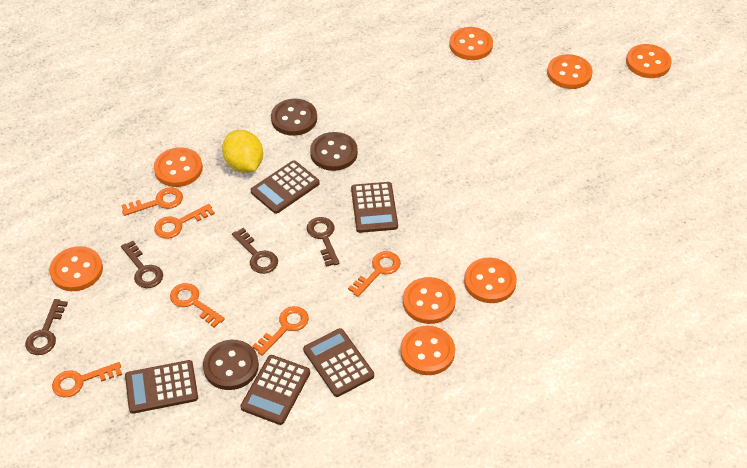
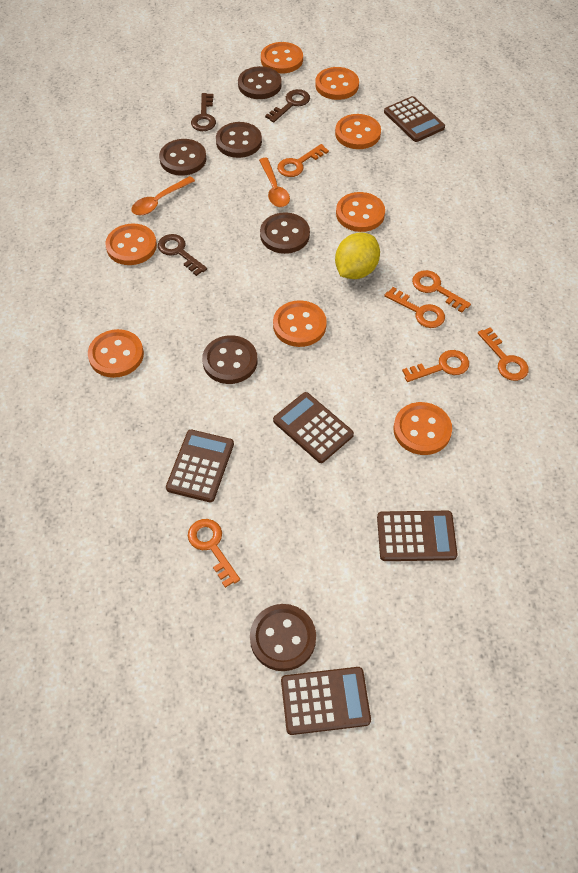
brown button: [203,340,259,390] [271,99,317,136] [310,132,358,171] = 3 -> [159,139,206,176] [202,335,257,384] [216,122,262,158] [238,66,282,99] [250,604,316,671] [260,212,310,254] = 6
brown key: [25,299,68,355] [121,241,163,288] [232,228,278,274] [307,217,340,267] = 4 -> [158,234,207,276] [191,93,216,131] [265,89,310,122] = 3
orange spoon: none = 0 -> [131,176,195,215] [259,158,290,207] = 2

